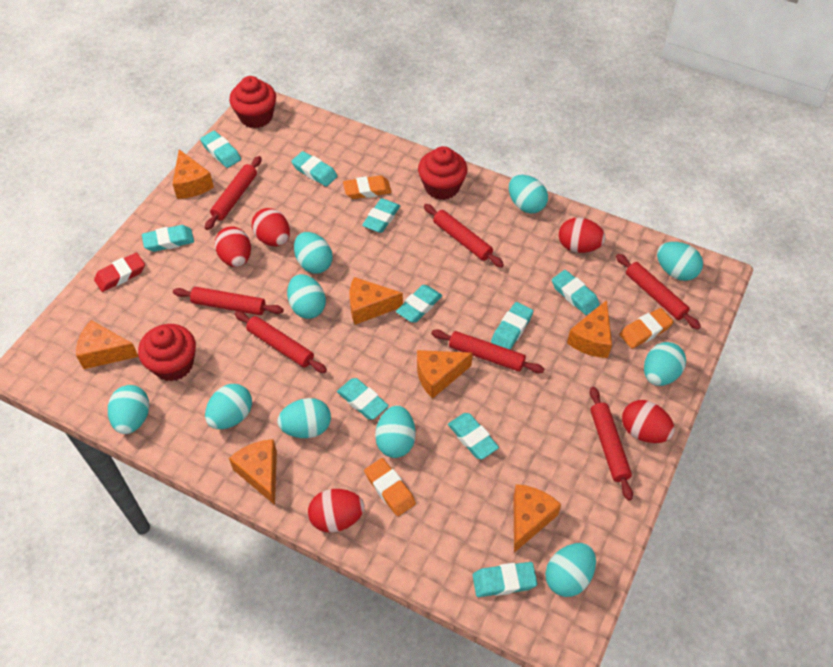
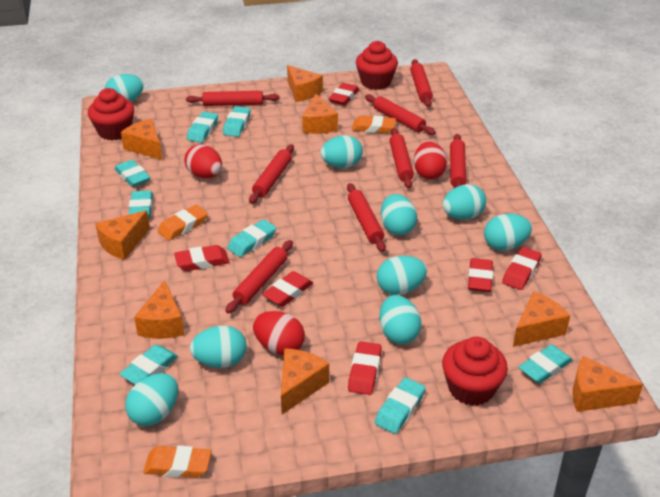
orange cheese: [76,320,139,369] [173,149,214,199] [229,439,277,505] [349,277,403,325] [417,350,473,399] [514,484,561,553] [567,300,612,358] = 7 -> [95,210,150,260] [121,119,162,160] [134,280,184,339] [281,348,329,414] [287,65,323,102] [302,94,338,134] [513,291,570,347] [572,356,643,412] = 8
red egg: [215,226,251,267] [252,208,290,247] [308,489,364,533] [559,217,606,253] [622,400,675,443] = 5 -> [184,144,222,178] [253,311,305,355] [414,142,447,180] = 3
red eraser: [94,252,145,292] = 1 -> [174,245,229,271] [262,271,313,307] [329,83,359,106] [348,341,382,395] [468,258,493,292] [502,247,542,290] = 6
red rolling pin: [173,287,284,315] [205,156,262,230] [235,311,327,373] [424,204,504,267] [431,329,544,373] [590,387,633,501] [616,254,701,329] = 7 -> [186,91,279,106] [225,240,293,314] [249,144,294,204] [347,183,386,252] [365,94,436,135] [389,128,414,188] [410,59,433,107] [450,134,466,187] = 8
turquoise egg: [108,385,149,434] [205,384,252,429] [277,398,331,438] [287,274,326,319] [294,232,333,274] [375,405,416,458] [509,175,548,214] [545,543,596,597] [644,342,686,386] [657,242,703,281] = 10 -> [105,74,144,102] [125,373,178,426] [190,325,246,368] [320,135,363,168] [377,256,427,295] [379,295,422,344] [381,194,417,235] [443,184,486,220] [484,213,532,250] = 9
turquoise eraser: [142,225,194,252] [200,131,241,168] [291,151,337,187] [337,378,389,420] [362,198,400,233] [396,285,442,323] [448,413,499,459] [472,562,537,597] [491,302,533,349] [552,270,600,315] = 10 -> [115,160,151,187] [119,345,178,384] [129,191,153,218] [187,111,218,143] [223,106,251,137] [227,219,276,257] [374,377,426,434] [518,344,573,384] = 8

